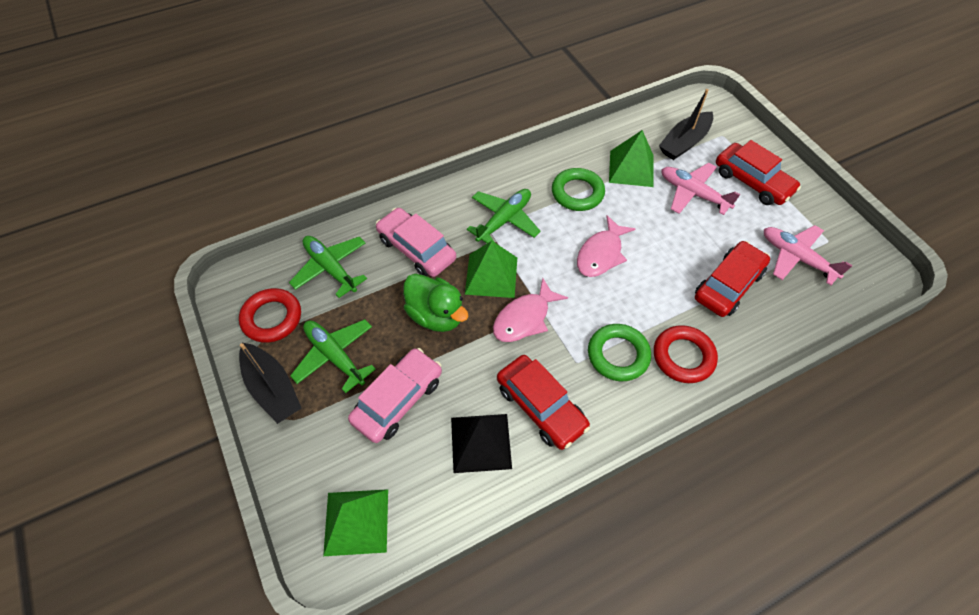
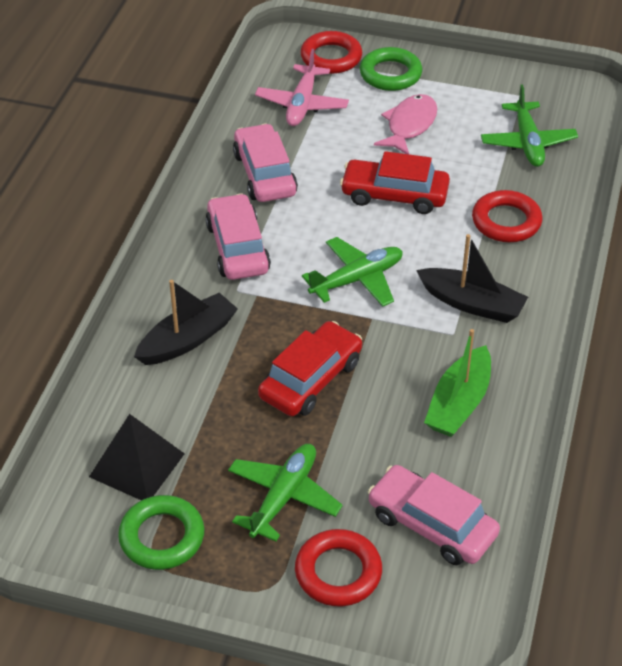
green boat: none = 0 -> [424,329,491,437] = 1
green duck: [403,274,468,332] = 1 -> none = 0
green pyramid: [323,489,388,556] [465,241,517,298] [609,130,654,187] = 3 -> none = 0
pink car: [348,348,442,443] [376,208,456,277] = 2 -> [205,193,271,280] [233,123,298,202] [368,465,500,565] = 3
pink fish: [493,278,568,342] [577,215,635,277] = 2 -> [374,94,437,154] = 1
pink plane: [661,163,741,215] [764,225,853,285] = 2 -> [255,49,349,126] = 1
red car: [497,355,590,450] [695,241,770,317] [716,140,801,205] = 3 -> [258,321,362,416] [340,151,450,214] = 2
red ring: [239,288,301,343] [654,325,718,383] = 2 -> [295,529,382,606] [300,31,362,74] [472,190,542,242] = 3

